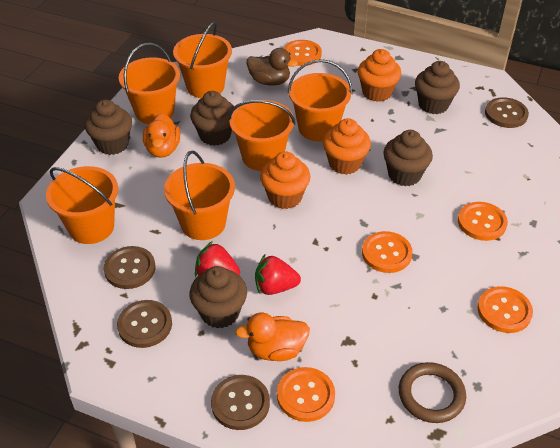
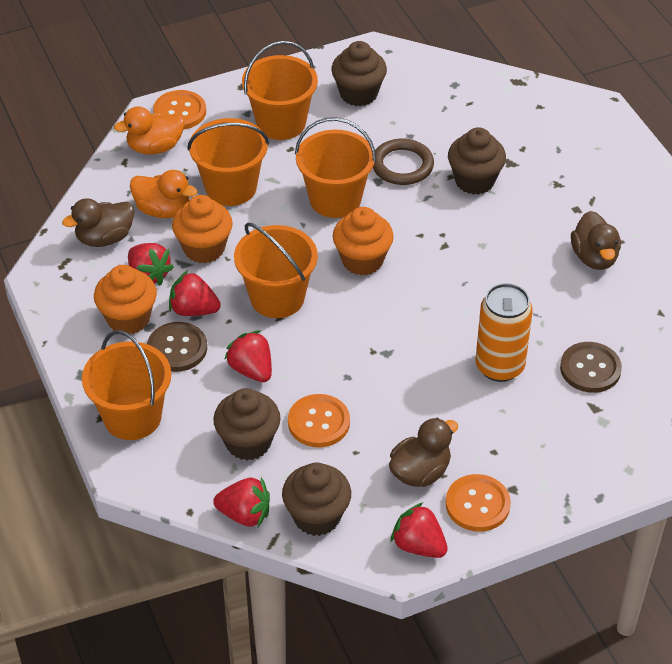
brown button: [104,246,156,289] [117,300,172,348] [211,375,270,430] [485,97,529,128] = 4 -> [147,322,207,372] [560,342,622,393] = 2
brown cupcake: [85,100,132,155] [189,266,247,328] [190,91,234,146] [383,130,433,186] [415,61,460,114] = 5 -> [213,388,281,460] [282,463,351,536] [331,41,387,106] [448,127,506,195] = 4
brown duck: [246,48,298,86] = 1 -> [62,198,134,247] [389,418,458,487] [571,211,621,270] = 3
orange bucket: [46,166,118,244] [119,43,180,124] [164,151,235,240] [173,22,232,98] [229,100,296,171] [288,59,352,141] = 6 -> [82,330,171,440] [187,118,269,206] [234,223,318,318] [242,41,318,140] [295,117,376,218] = 5
orange button: [277,367,335,422] [283,40,322,66] [362,231,413,273] [458,202,508,241] [477,286,533,333] = 5 -> [153,90,206,130] [288,394,350,447] [446,474,511,532] = 3
orange can: none = 0 -> [475,283,533,382] = 1
red strawberry: [195,241,240,278] [255,254,301,295] = 2 -> [128,243,174,286] [169,270,221,316] [213,477,270,527] [224,330,272,382] [390,502,448,558] = 5

